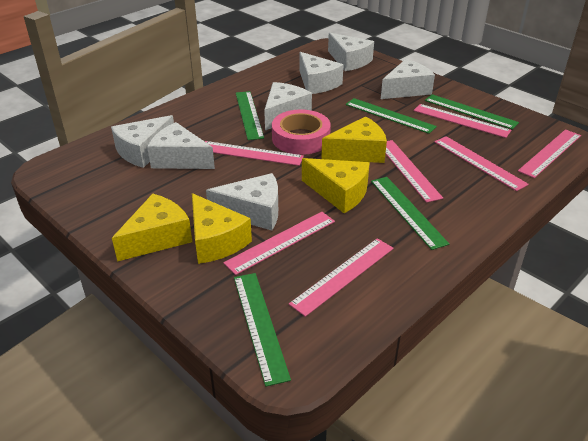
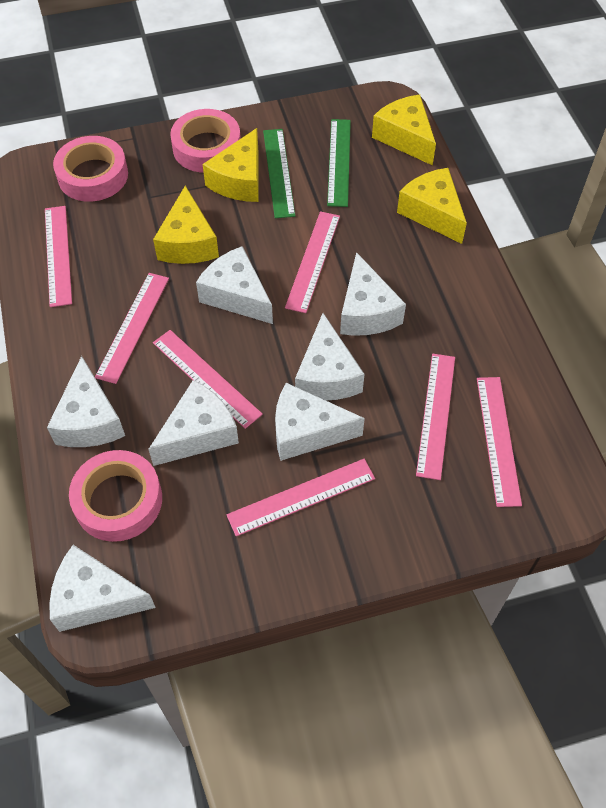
green ruler: [234,273,291,387] [236,91,264,140] [346,98,437,134] [371,177,449,250] [425,94,519,130] = 5 -> [263,129,295,218] [327,119,351,207] = 2
pink tape: [272,110,331,155] = 1 -> [53,136,128,202] [69,450,162,542] [170,109,241,173] = 3

